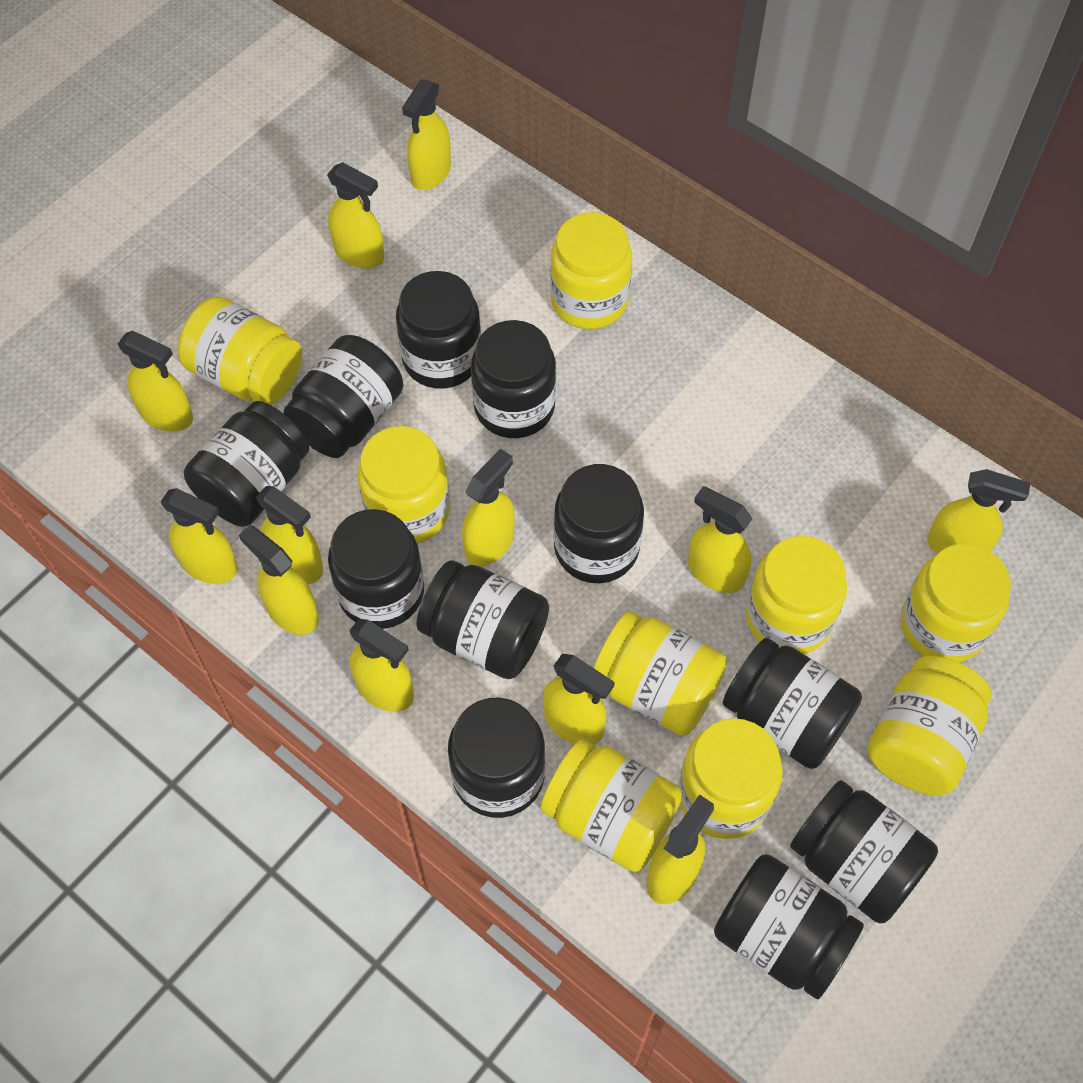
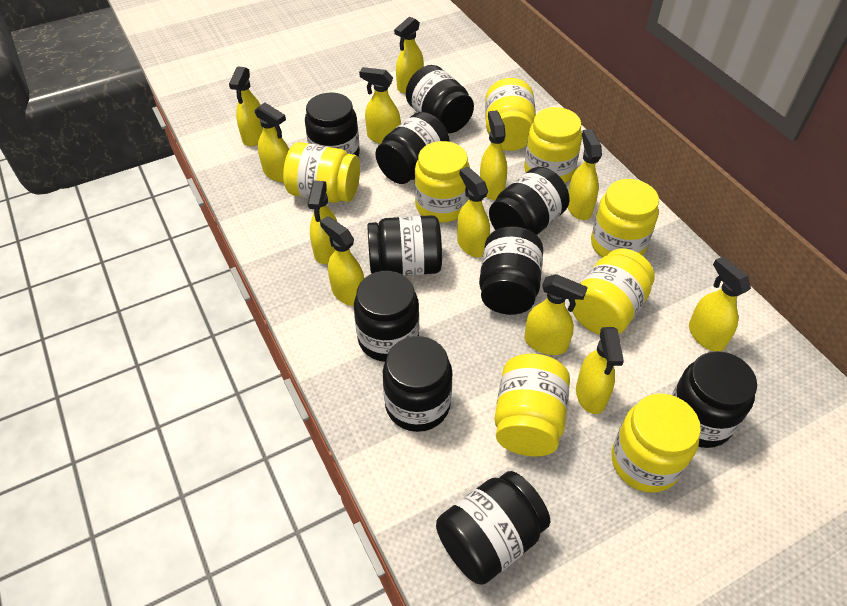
black jar: [184,401,309,527] [284,335,404,458] [328,509,424,629] [396,271,481,389] [416,560,549,679] [448,697,545,818] [471,320,556,438] [554,464,644,583] [714,854,864,999] [723,638,862,769] [790,780,938,924] = 11 -> [305,93,360,157] [354,271,419,362] [367,215,442,276] [375,112,450,184] [383,336,453,432] [406,65,474,133] [436,471,550,585] [479,226,543,315] [489,167,569,235] [672,351,757,448] = 10
yellow jar: [178,296,302,405] [358,426,450,544] [541,739,682,872] [550,212,632,329] [594,611,727,736] [679,718,783,839] [746,536,847,654] [867,656,991,796] [901,544,1011,662] = 9 -> [283,142,360,203] [415,141,470,223] [485,78,536,151] [494,354,570,457] [524,107,582,183] [572,248,655,335] [591,179,659,257] [611,393,701,493] = 8

